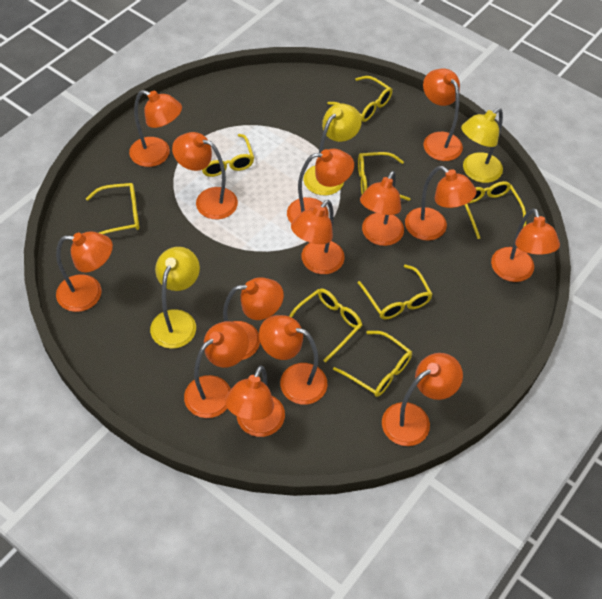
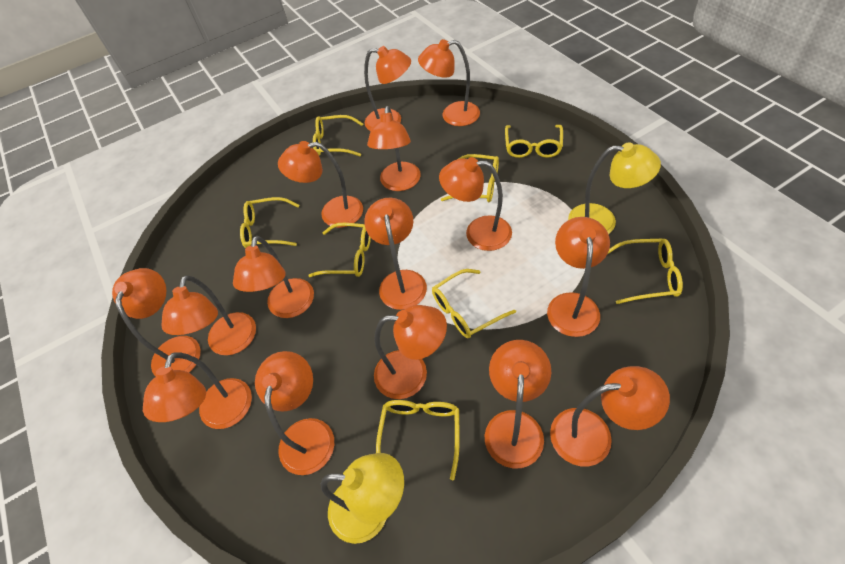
orange lamp: [56,231,113,312] [129,90,182,167] [172,132,238,219] [184,321,249,418] [223,277,284,360] [225,366,285,437] [259,315,327,405] [287,149,354,224] [291,200,345,274] [360,171,404,246] [382,353,463,446] [405,166,477,241] [423,69,463,161] [491,208,560,282] = 14 -> [112,268,200,376] [143,352,252,429] [161,275,256,355] [233,236,314,318] [255,351,334,475] [278,141,363,228] [364,46,411,131] [364,198,427,310] [367,106,421,191] [374,305,447,399] [418,39,480,126] [439,157,512,251] [484,340,551,468] [547,217,610,337] [550,366,670,466] = 15
yellow lamp: [150,247,200,349] [304,103,362,195] [461,108,503,183] = 3 -> [321,453,404,544] [568,142,661,234] = 2

